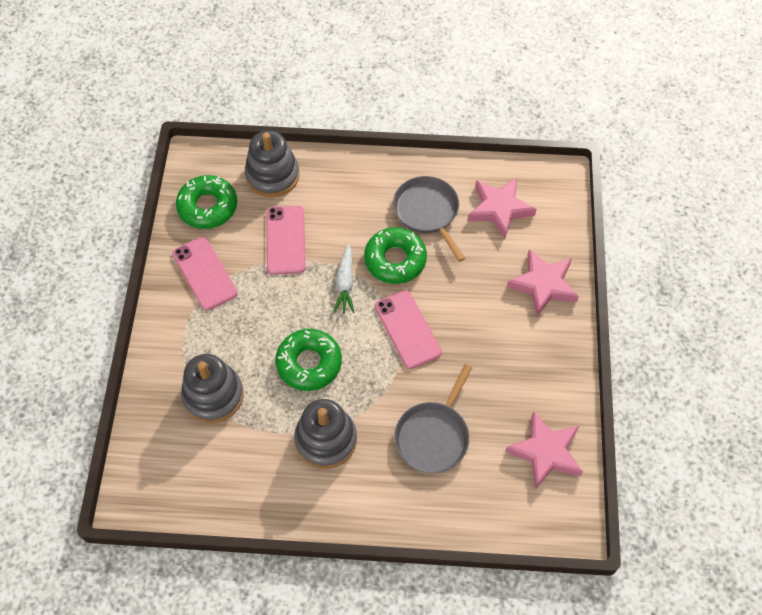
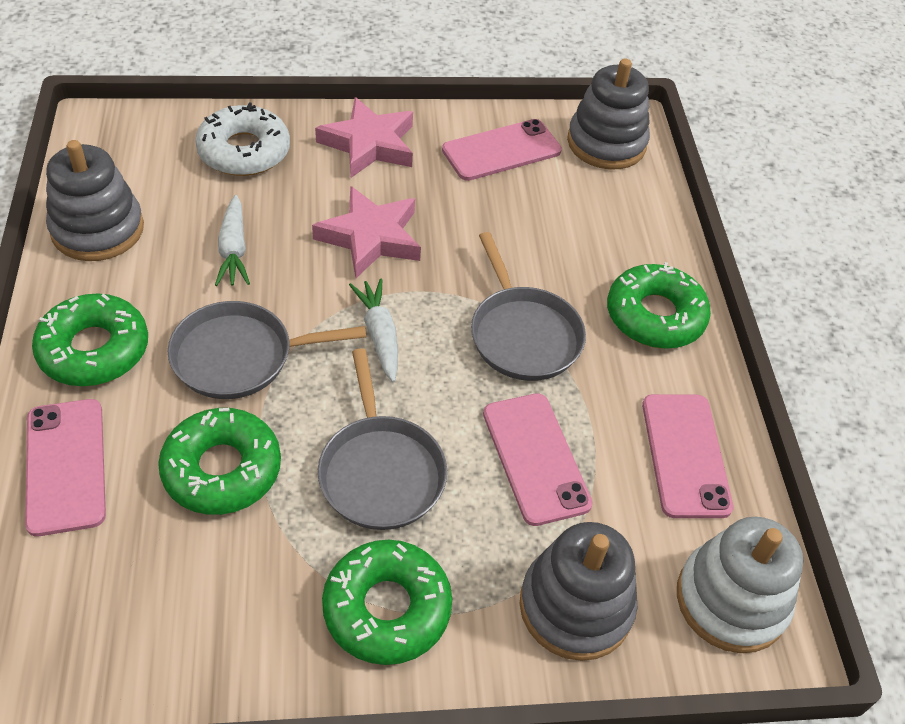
green donut: [176,175,237,229] [275,329,342,391] [364,227,427,284] = 3 -> [32,293,148,386] [158,408,281,515] [322,540,452,665] [607,262,711,349] = 4
grey pan: [393,176,465,262] [394,364,472,473] = 2 -> [168,301,366,399] [318,348,447,530] [471,232,586,381] = 3
pink phone: [172,237,238,311] [267,206,306,275] [375,290,442,369] = 3 -> [25,399,106,536] [442,119,562,181] [483,393,593,526] [642,394,733,518] = 4
pink star: [468,178,537,239] [505,411,583,489] [507,249,579,317] = 3 -> [312,186,421,278] [315,97,413,178] = 2
white carrot: [334,245,355,313] = 1 -> [215,195,250,286] [349,278,398,382] = 2
white donut: none = 0 -> [195,102,290,176] = 1
white stacking toy: none = 0 -> [677,517,804,653] = 1

